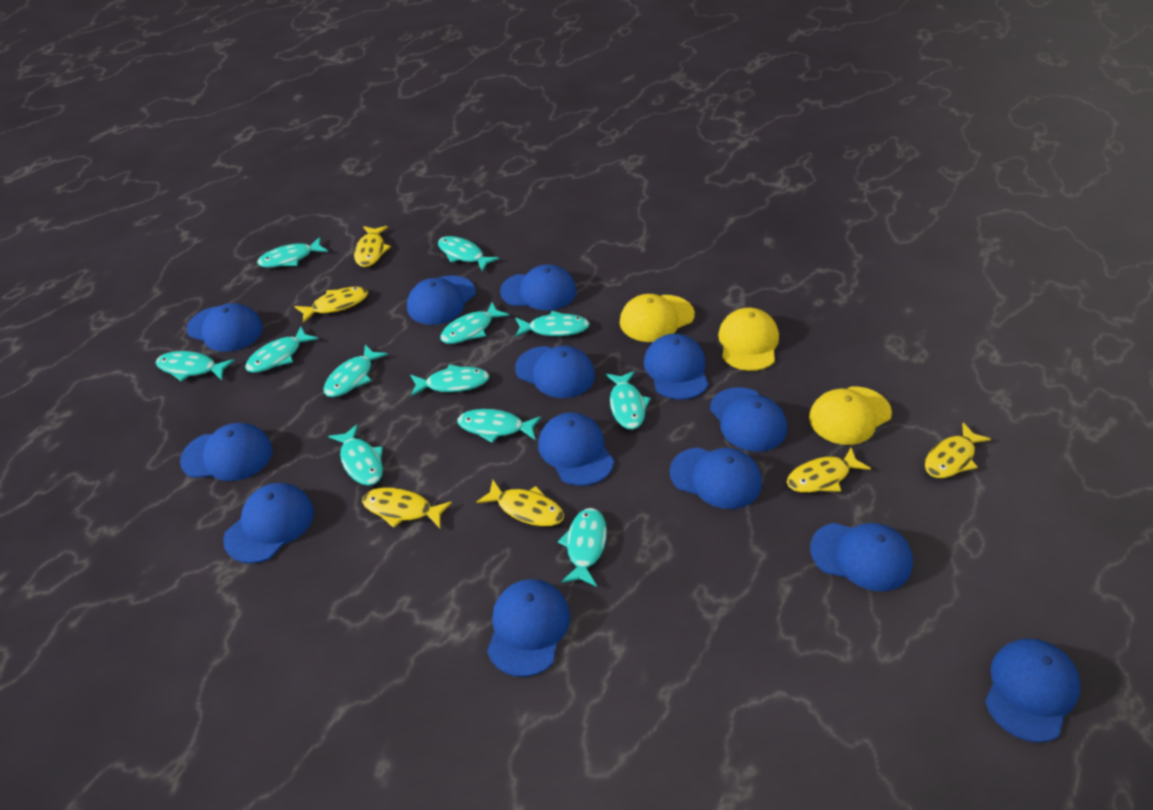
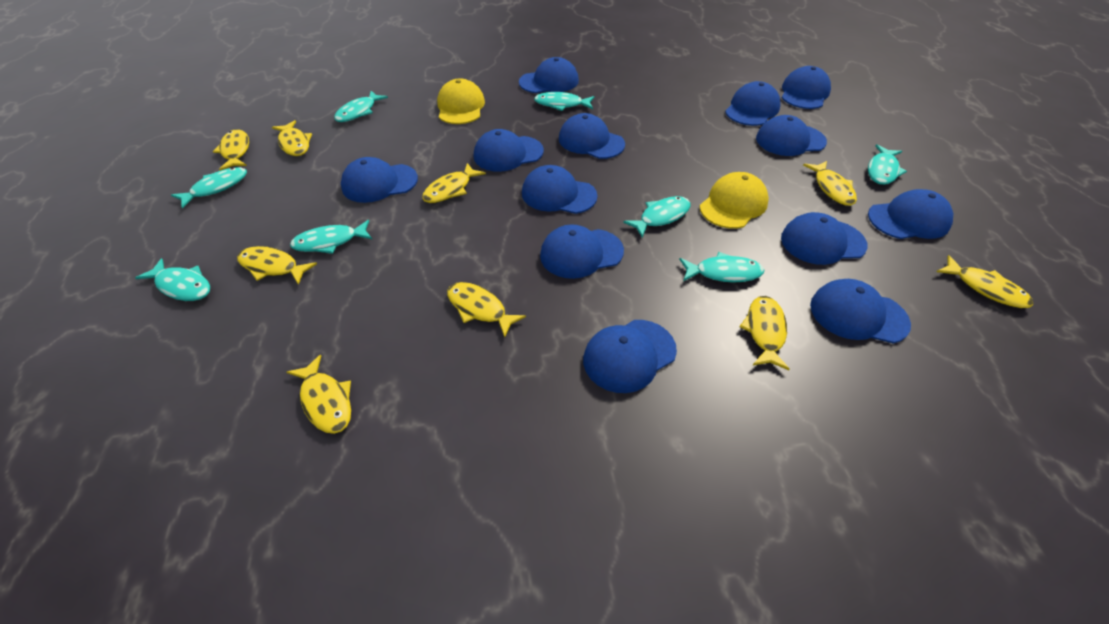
turquoise fish: [156,351,235,382] [245,326,318,373] [257,237,328,268] [323,345,388,397] [328,424,383,486] [410,364,490,397] [438,236,499,271] [440,302,509,344] [457,409,541,443] [515,311,590,337] [558,508,607,587] [606,371,651,430] = 12 -> [135,258,210,301] [171,167,247,209] [290,220,372,254] [334,91,388,122] [534,92,594,111] [623,196,691,237] [679,252,764,283] [868,144,907,185] = 8
yellow cap: [620,294,695,342] [718,308,779,371] [809,387,892,445] = 3 -> [437,78,485,124] [700,172,769,229] = 2
yellow fish: [295,287,368,323] [354,226,391,267] [362,487,452,528] [476,480,564,526] [787,447,871,493] [925,423,991,478] = 6 -> [213,129,249,170] [237,246,317,285] [272,120,312,156] [287,355,351,434] [422,163,486,203] [447,282,526,337] [739,296,790,370] [803,161,857,206] [936,255,1033,308] = 9

